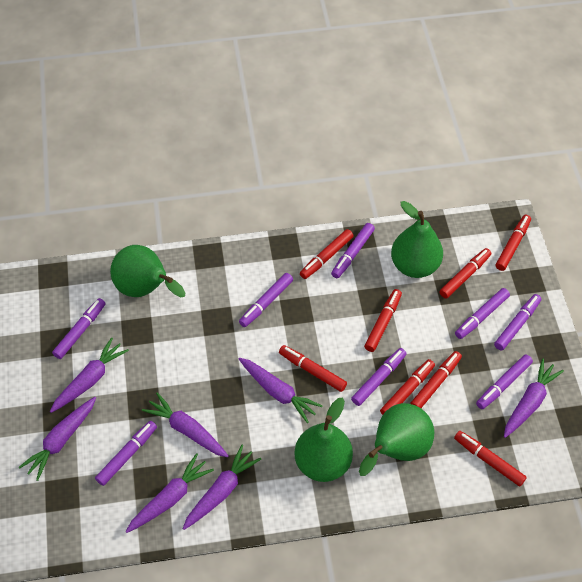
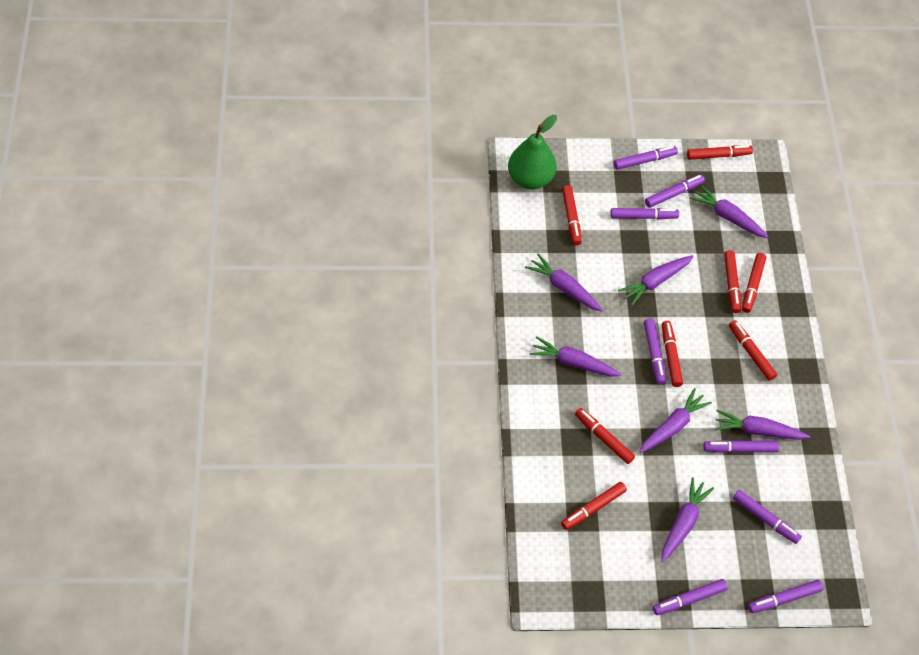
green pear: [110,245,185,297] [294,398,353,482] [359,403,434,476] [391,201,443,278] = 4 -> [508,115,557,189] = 1

